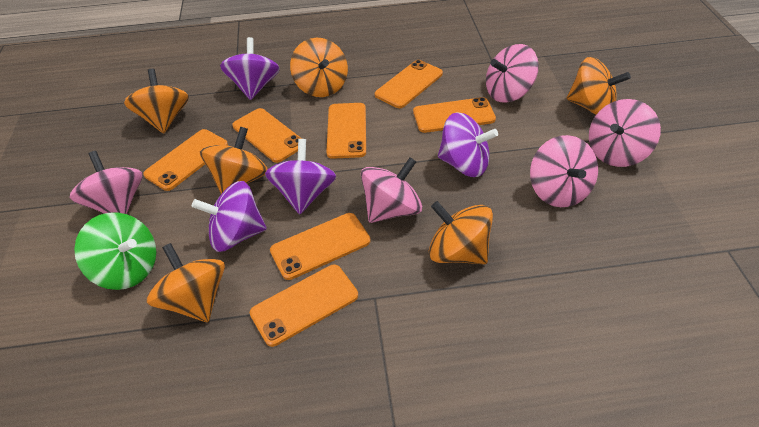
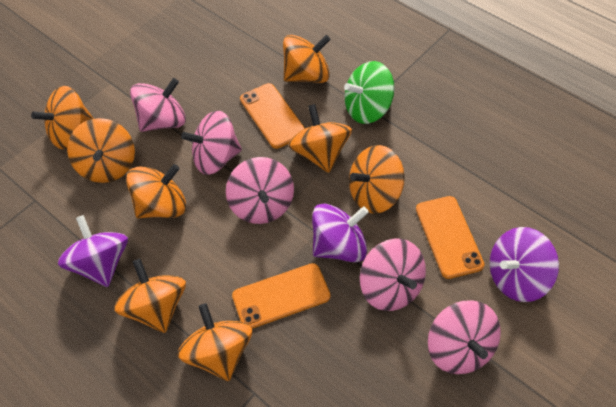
orange phone: [143,129,228,191] [232,108,302,163] [250,265,358,347] [270,213,371,280] [326,103,366,159] [375,60,443,108] [413,97,496,133] = 7 -> [232,263,331,329] [240,83,305,149] [416,196,485,279] = 3
orange spinning top: [124,69,189,134] [146,243,225,322] [200,126,268,194] [290,38,348,97] [429,201,493,264] [567,57,631,115] = 6 -> [31,86,94,149] [67,118,135,183] [114,259,186,333] [126,164,186,218] [177,303,252,381] [283,35,331,83] [288,104,352,173] [349,145,405,214] = 8
purple spinning top: [192,181,267,252] [220,37,280,100] [265,139,336,214] [438,112,498,177] = 4 -> [58,215,128,287] [312,204,369,262] [490,227,559,302] = 3

